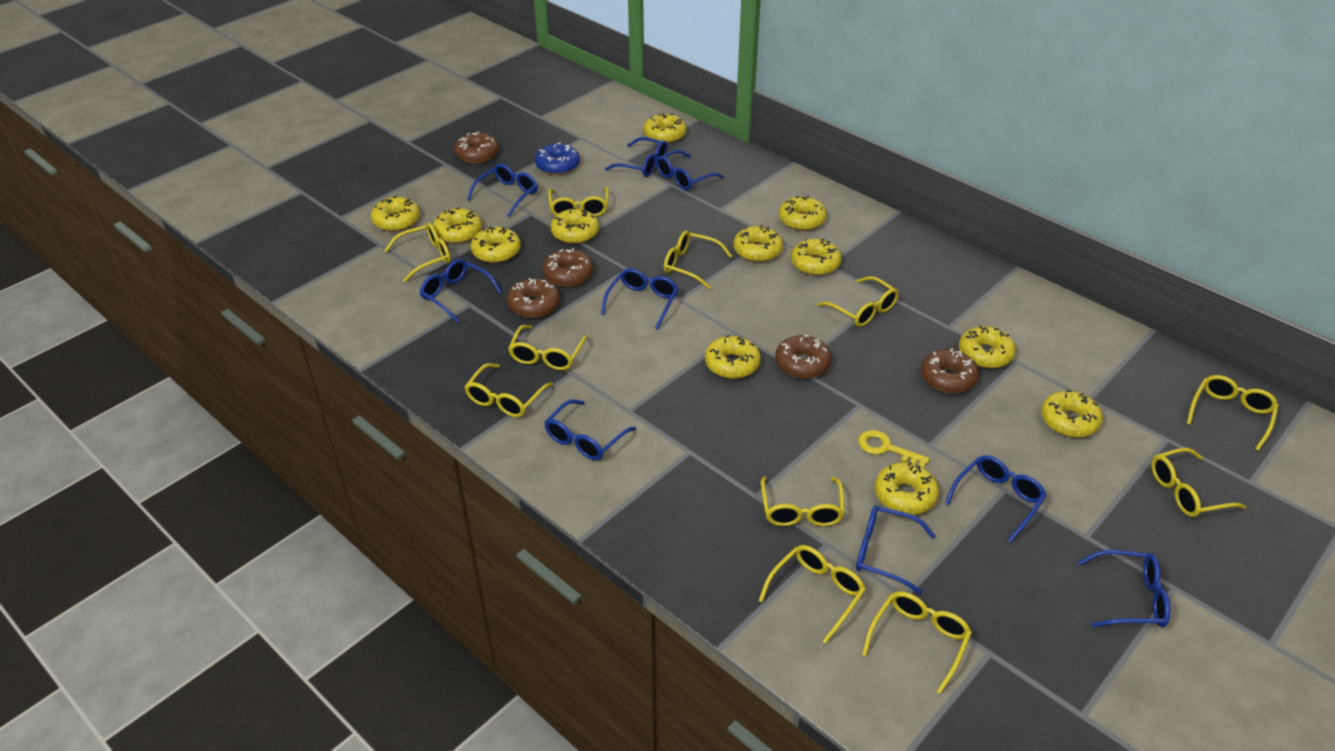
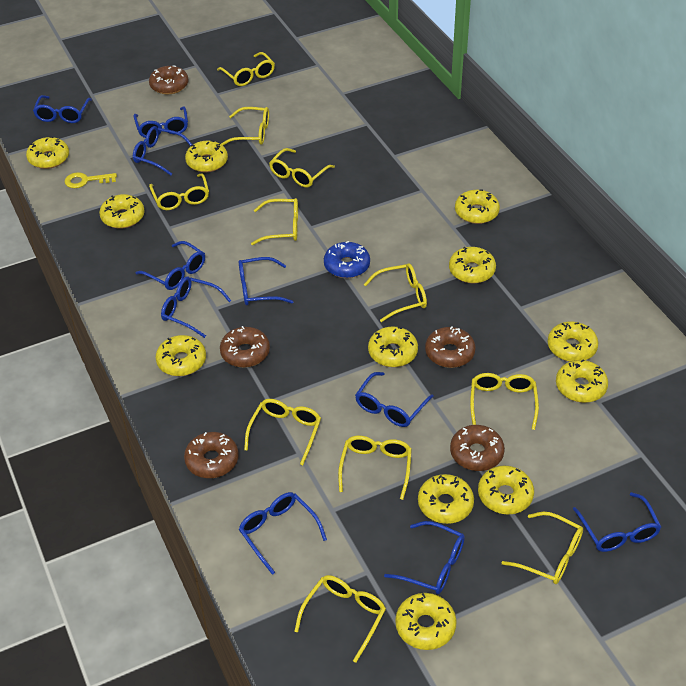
blue glasses: [420,259,502,323] [467,164,538,217] [544,399,636,461] [601,268,678,330] [605,137,668,177] [656,150,724,191] [856,506,935,594] [945,455,1047,542] [1078,550,1170,627] = 9 -> [33,95,92,123] [133,126,192,176] [134,106,188,138] [135,241,205,290] [161,277,231,338] [239,257,293,305] [239,492,327,575] [355,372,434,427] [384,521,465,594] [573,492,661,552] = 10

